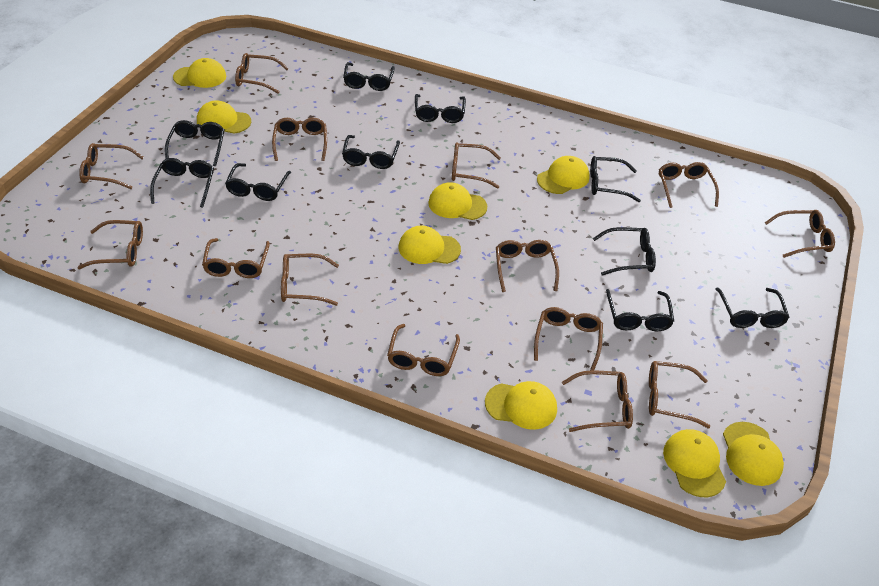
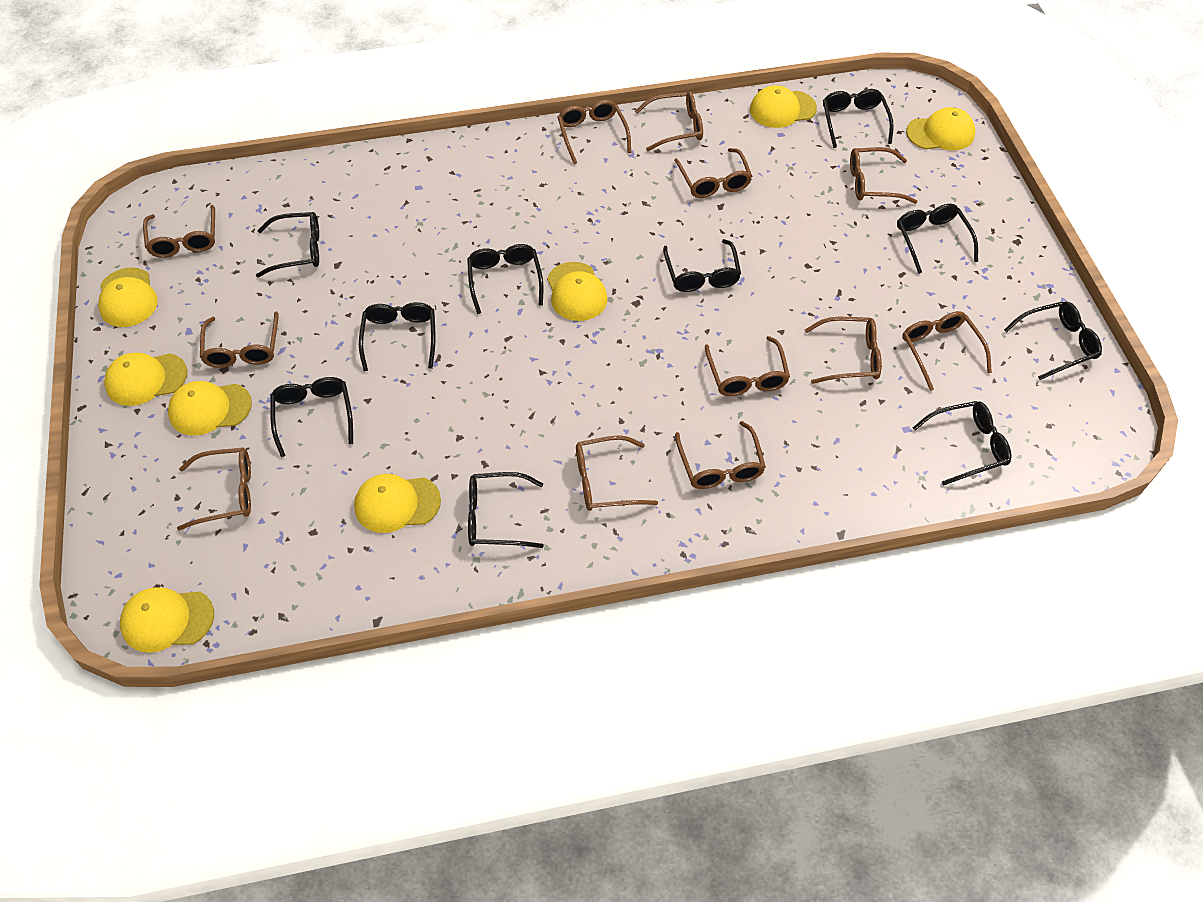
brown glasses: [77,220,143,269] [79,143,144,189] [202,238,270,278] [235,53,289,94] [272,118,327,161] [281,254,339,306] [387,324,460,376] [452,142,501,189] [496,240,559,292] [534,307,603,371] [562,370,633,432] [649,361,710,428] [659,162,719,208] [765,210,835,258] = 14 -> [143,205,215,258] [177,447,251,531] [200,311,279,368] [557,100,631,164] [576,435,658,511] [635,91,703,151] [674,148,752,198] [675,421,766,489] [705,336,790,396] [805,317,882,384] [850,147,918,204] [902,311,992,391] = 12

